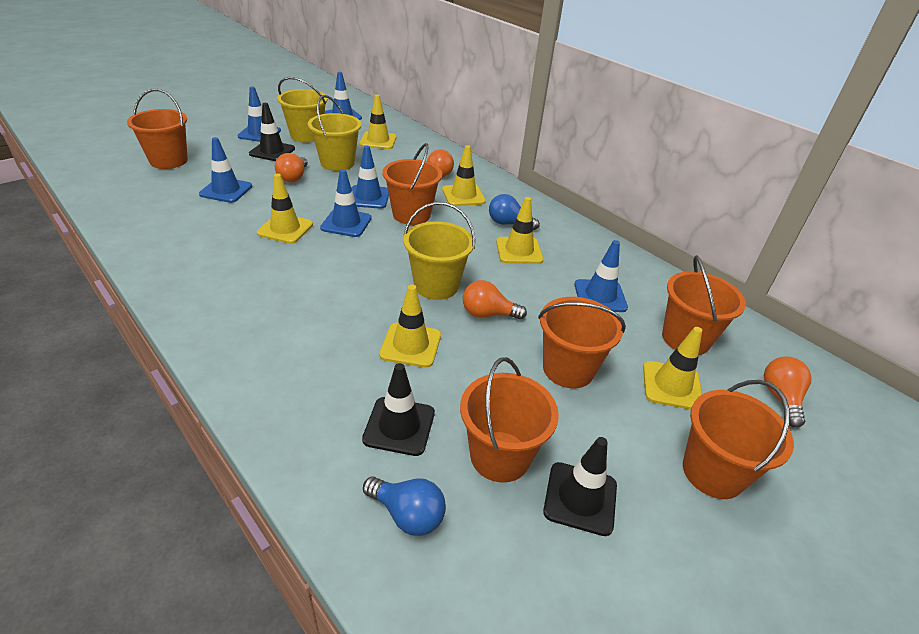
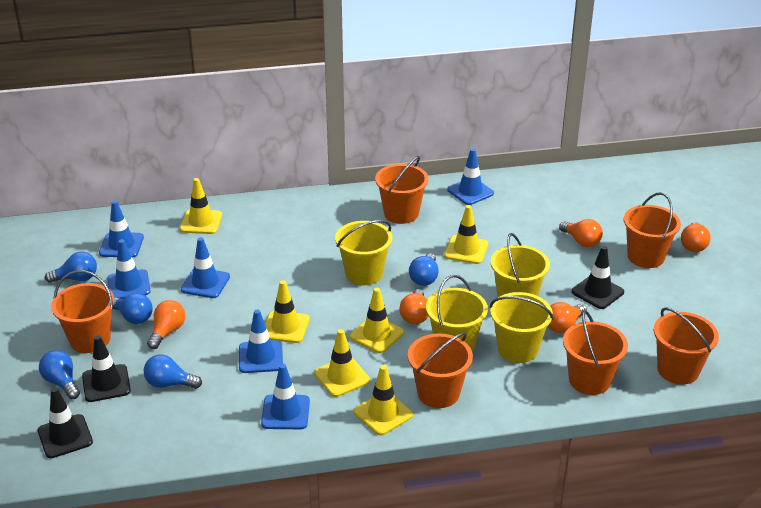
blue light bulb: [363,476,446,536] [489,194,540,230] = 2 -> [39,350,80,399] [45,252,97,283] [113,293,153,324] [144,354,202,389] [409,253,439,286] = 5
orange light bulb: [275,153,308,182] [427,149,454,177] [463,280,527,320] [764,357,812,428] = 4 -> [147,300,185,349] [399,289,428,324] [548,302,587,333] [559,219,603,248] [681,222,711,252] = 5
yellow bucket: [277,77,328,143] [308,95,361,171] [403,202,475,300] = 3 -> [335,220,392,285] [426,275,488,352] [490,292,554,363] [491,233,550,297] = 4

